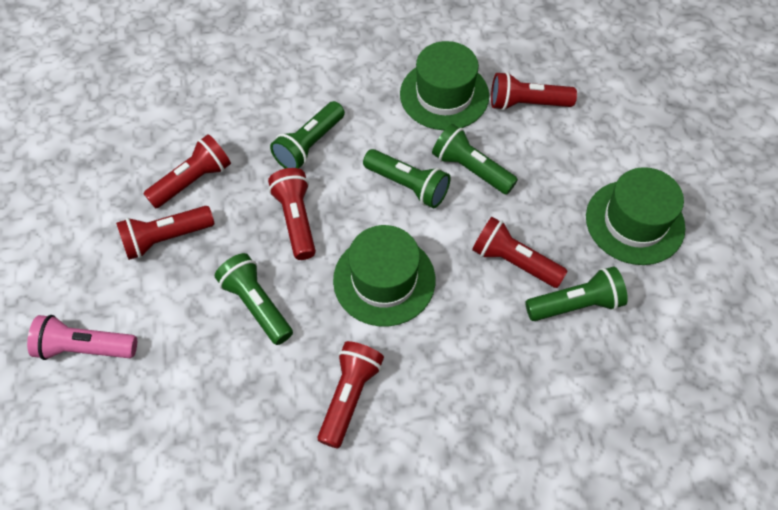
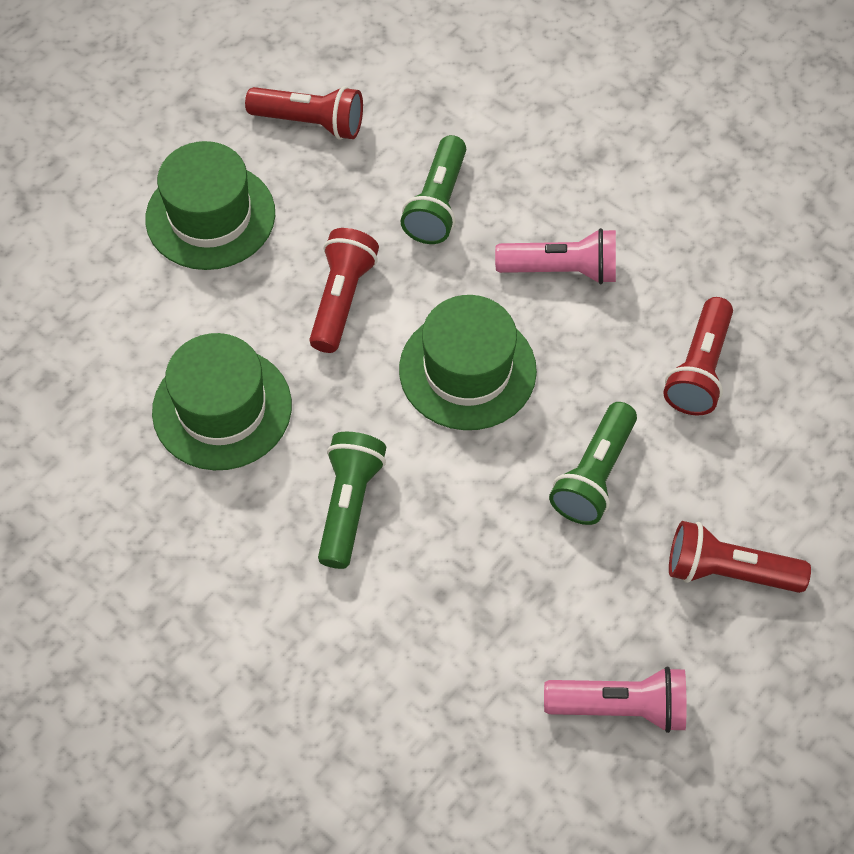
green flashlight: [215,253,293,345] [270,101,345,169] [363,149,451,208] [432,124,518,195] [525,266,628,321] = 5 -> [318,432,386,569] [400,135,466,244] [549,402,637,525] = 3
pink flashlight: [27,315,137,360] = 1 -> [495,228,616,284] [544,667,686,733] = 2
red flashlight: [116,206,214,260] [143,134,231,209] [268,168,316,260] [318,341,384,449] [472,217,567,288] [491,72,577,111] = 6 -> [245,86,363,140] [310,228,379,353] [663,297,733,415] [669,521,811,593] = 4

